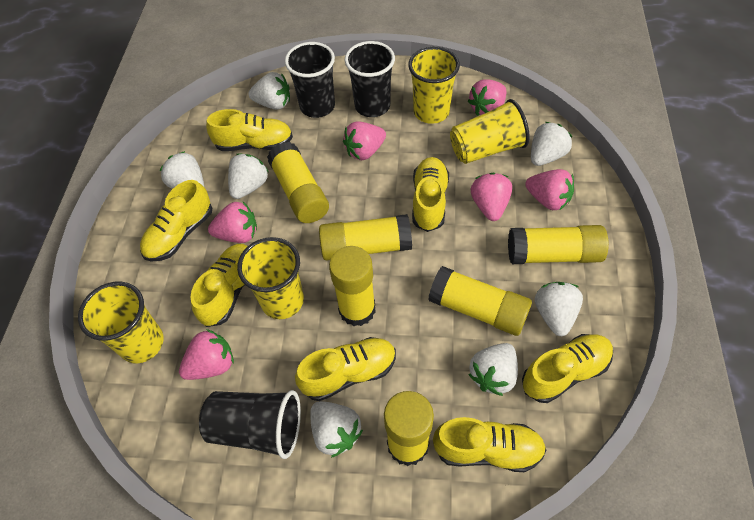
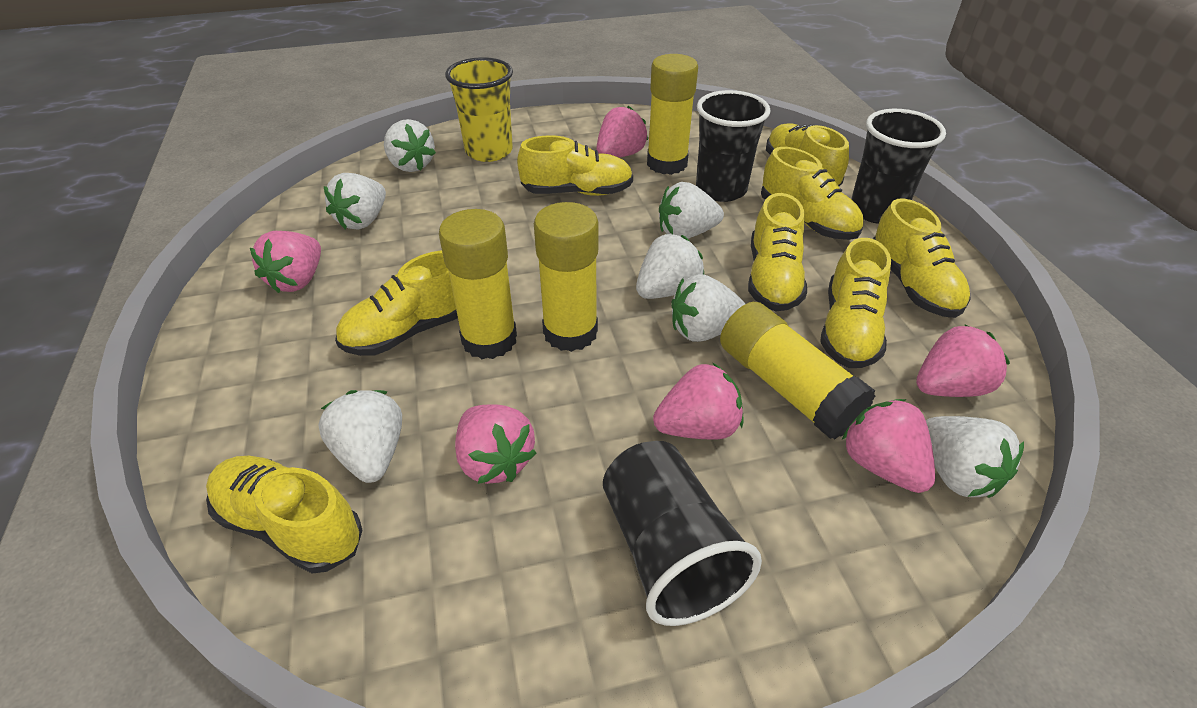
yellow cup: [78,282,164,363] [237,237,304,319] [408,47,460,124] [450,99,530,164] = 4 -> [445,57,513,162] = 1
yellow glue stick: [267,142,329,223] [319,214,412,261] [329,246,376,326] [384,391,434,466] [428,266,532,336] [508,225,609,264] = 6 -> [439,209,517,359] [534,202,598,352] [647,54,698,175] [720,302,876,439] = 4
yellow shoe: [140,180,212,262] [190,244,248,327] [206,109,293,151] [295,337,396,401] [412,157,449,232] [433,417,546,472] [522,334,613,403] = 7 -> [206,456,363,574] [335,250,458,356] [517,135,633,196] [748,193,807,312] [761,147,863,240] [766,123,849,186] [820,238,891,368] [873,199,970,318] = 8

